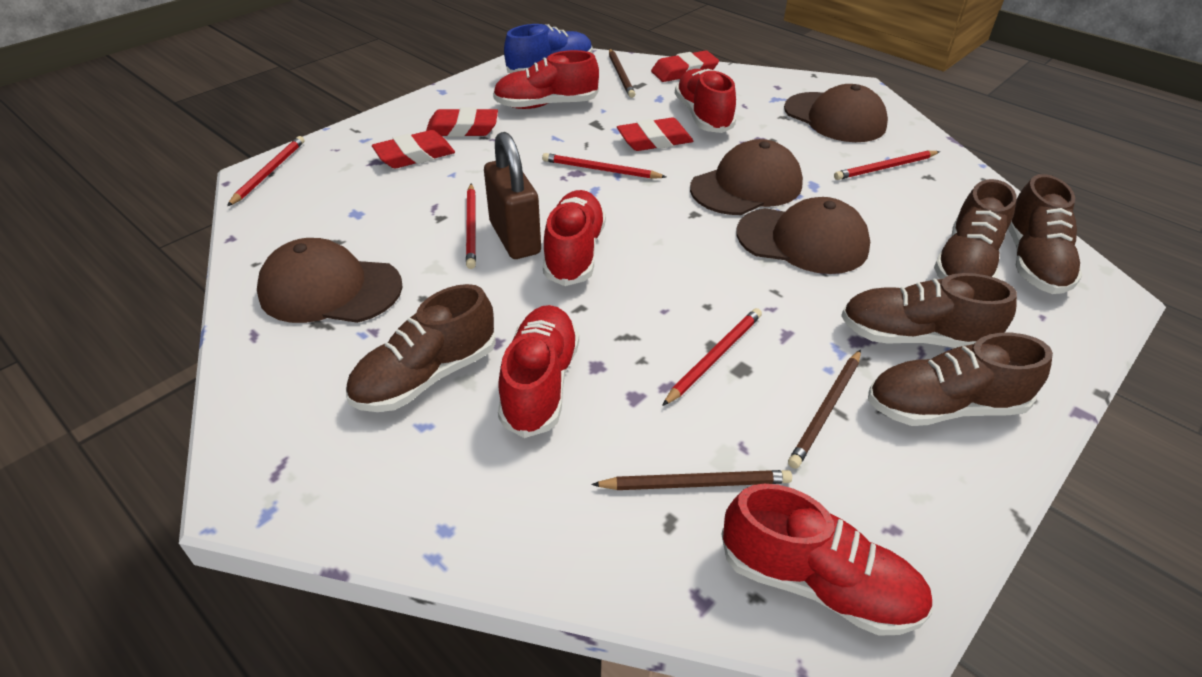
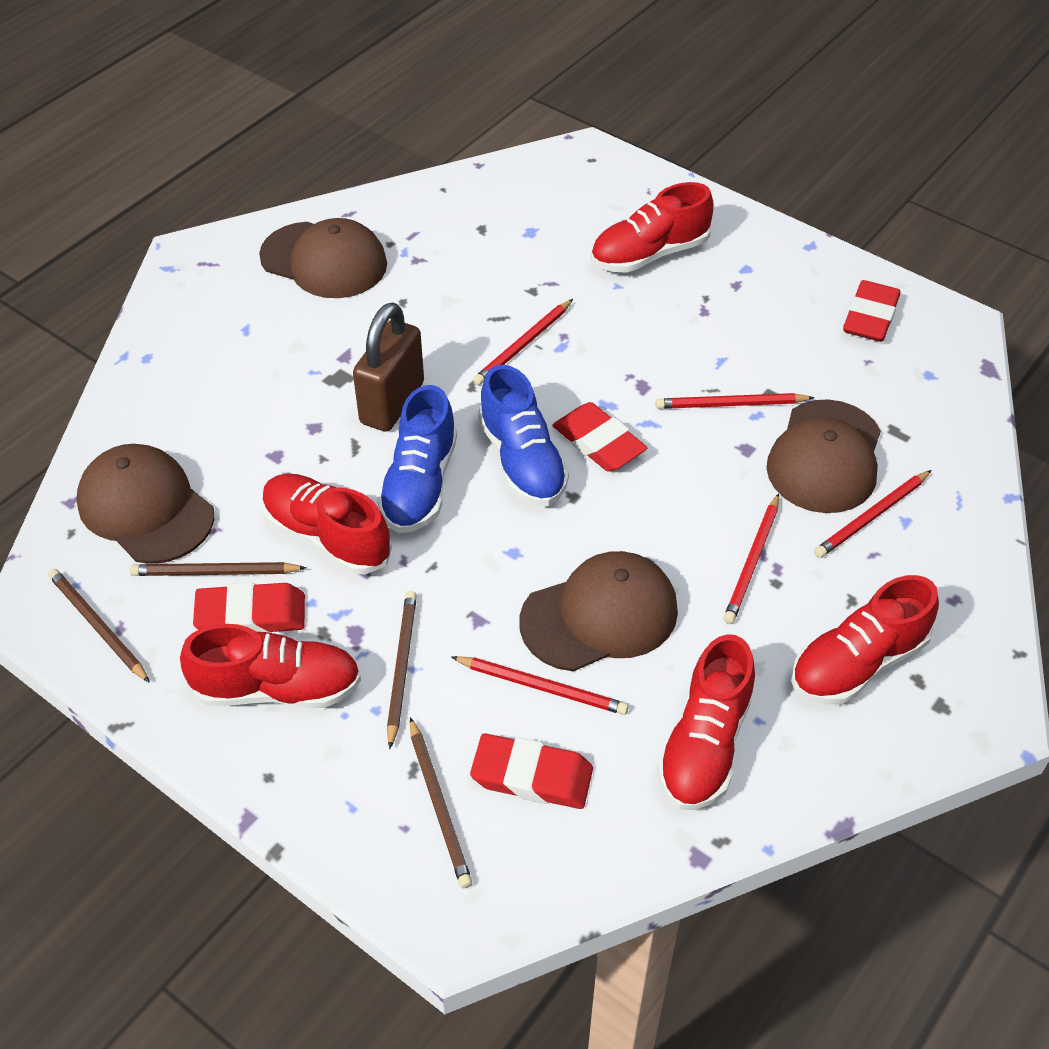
blue shoe: [504,24,593,73] = 1 -> [377,385,457,533] [478,365,569,506] = 2
brown pencil: [591,470,792,490] [609,49,635,98] [788,349,861,469] = 3 -> [48,569,150,683] [130,562,306,576] [387,591,417,749] [410,717,472,888] = 4
brown shoe: [346,284,496,412] [841,273,1017,348] [868,333,1053,426] [934,179,1017,279] [1008,174,1083,294] = 5 -> none = 0

